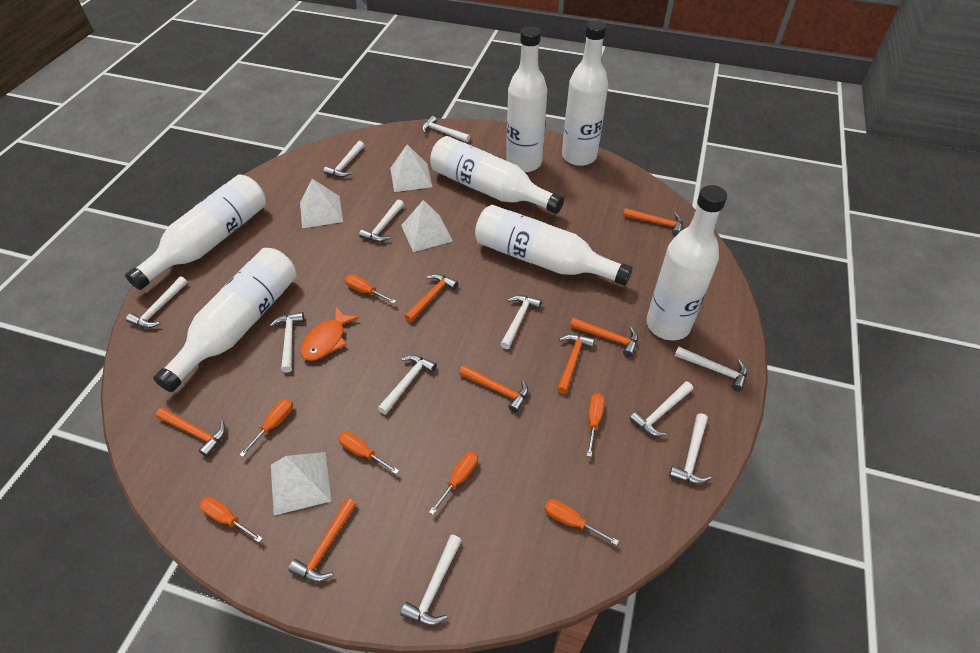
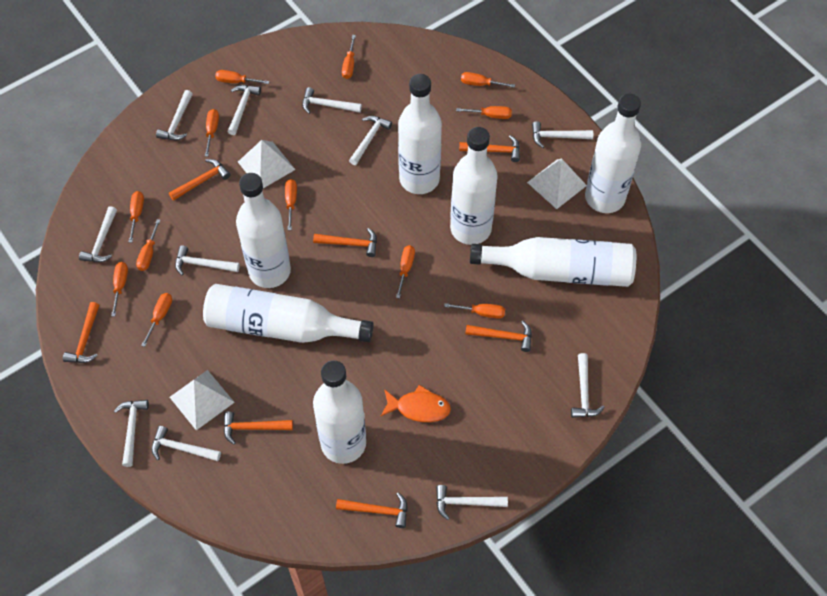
orange screwdriver: [199,497,263,542] [239,399,293,457] [338,431,399,474] [345,274,396,304] [429,451,478,515] [544,499,619,545] [587,393,604,457] = 7 -> [111,262,128,317] [129,191,144,243] [136,219,160,271] [141,293,172,347] [205,109,219,157] [215,70,270,84] [285,179,297,230] [342,35,356,79] [396,245,415,299] [444,303,505,319] [456,106,512,119] [461,72,515,88] = 12
white pyramid: [271,452,331,515] [300,179,343,228] [390,144,433,192] [401,200,453,252] = 4 -> [170,370,235,430] [238,140,296,188] [527,159,587,209] = 3

